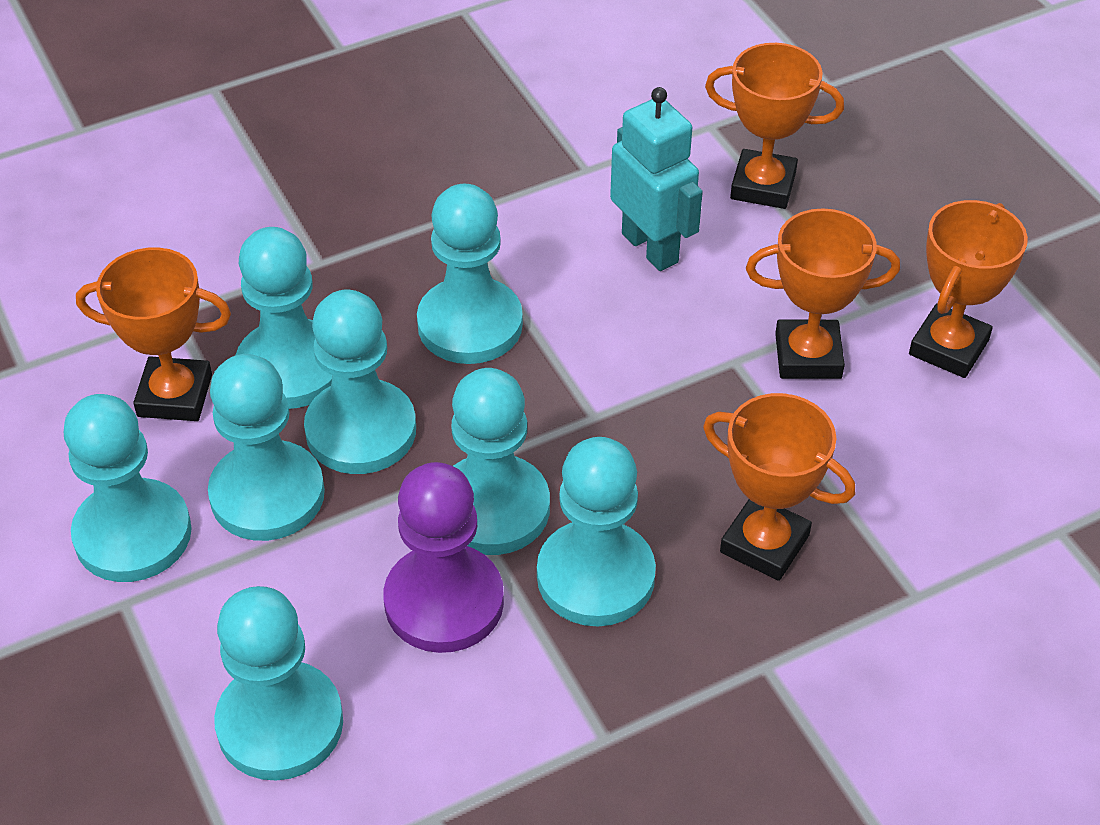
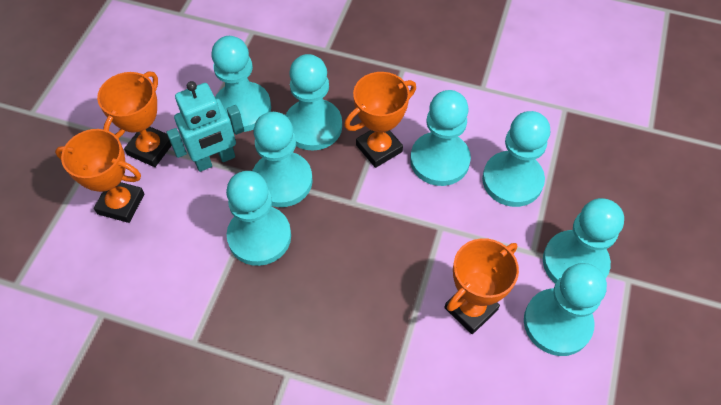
orange trophy: [76,247,231,421] [703,393,855,581] [705,43,844,209] [746,208,900,379] [909,200,1028,378] = 5 -> [55,129,145,223] [97,71,172,167] [344,72,416,168] [444,238,519,334] = 4
purple pawn: [383,462,504,653] = 1 -> none = 0

